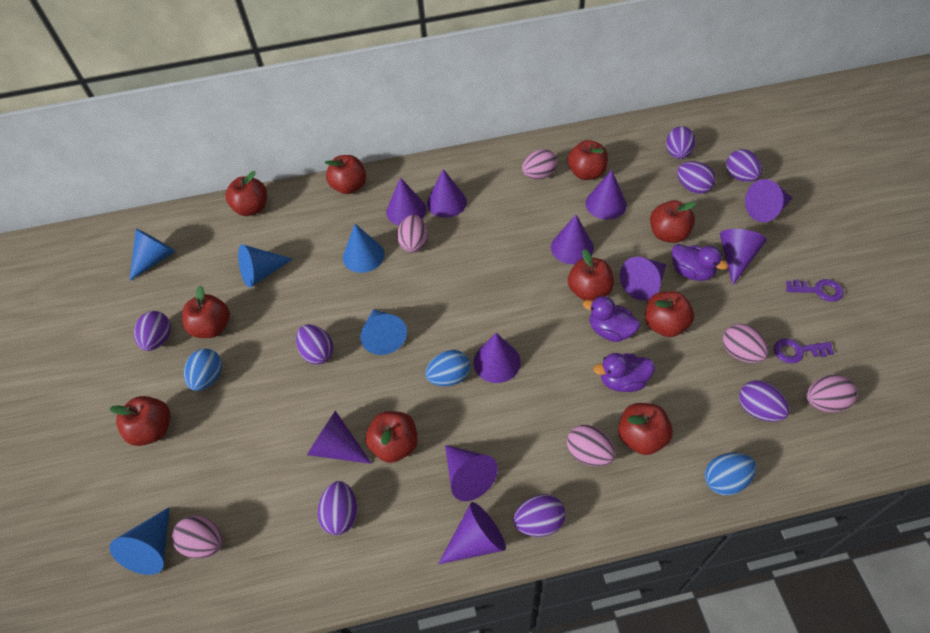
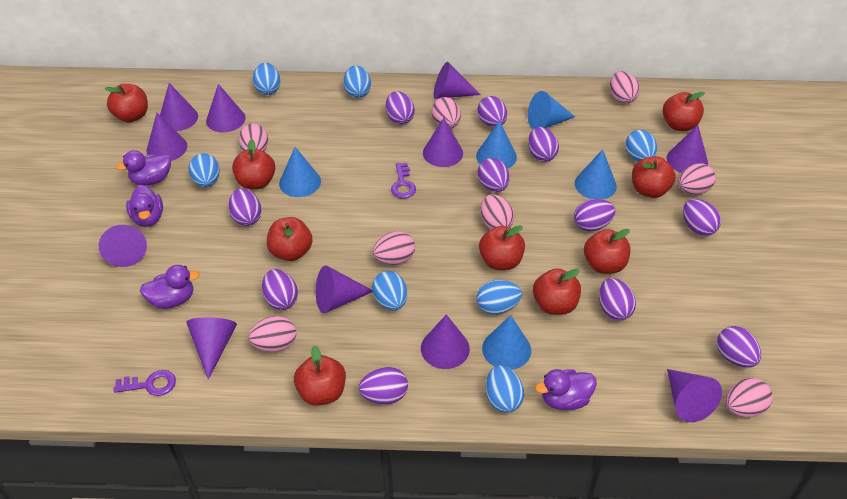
blue egg: [184,349,222,391] [425,350,470,386] [705,452,756,495] = 3 -> [189,153,220,187] [253,63,281,95] [343,66,371,98] [372,271,407,310] [476,280,522,315] [486,365,524,413] [625,130,657,161] = 7
pink egg: [172,516,223,559] [397,215,428,253] [522,149,558,179] [567,425,616,466] [723,324,769,363] [806,375,857,412] = 6 -> [238,123,268,152] [249,316,296,352] [373,231,415,265] [431,97,461,128] [480,194,514,230] [610,71,640,104] [678,163,716,195] [726,378,773,417] = 8
purple duck: [583,296,640,342] [593,353,655,392] [672,244,728,281] = 3 -> [116,150,171,186] [126,185,163,227] [140,265,200,309] [535,369,597,410] = 4
purple egg: [134,311,171,351] [296,325,334,364] [317,481,357,535] [513,494,566,537] [666,126,696,159] [677,161,716,194] [726,149,762,182] [739,380,790,422] = 8 -> [229,189,262,226] [262,269,298,310] [359,367,408,404] [386,91,415,124] [477,96,507,127] [477,158,510,192] [528,127,559,162] [574,199,615,232] [599,278,636,321] [683,199,721,236] [717,326,761,368] = 11
red apple: [109,396,171,446] [182,285,230,338] [225,171,267,216] [325,155,366,194] [365,411,418,463] [567,140,608,180] [568,249,614,301] [618,403,673,455] [645,291,694,337] [650,200,696,243] = 10 -> [105,84,148,123] [232,139,275,189] [267,217,313,261] [294,345,346,406] [479,225,525,270] [533,268,581,315] [584,229,631,274] [632,156,676,198] [663,92,705,131] = 9

